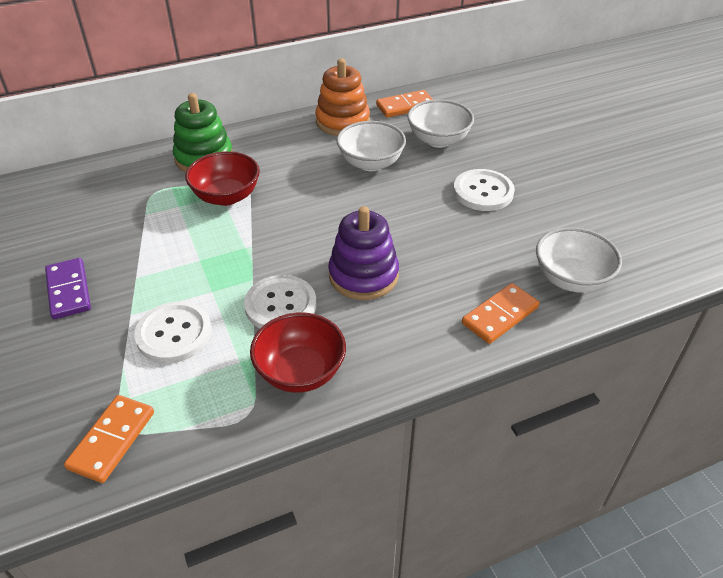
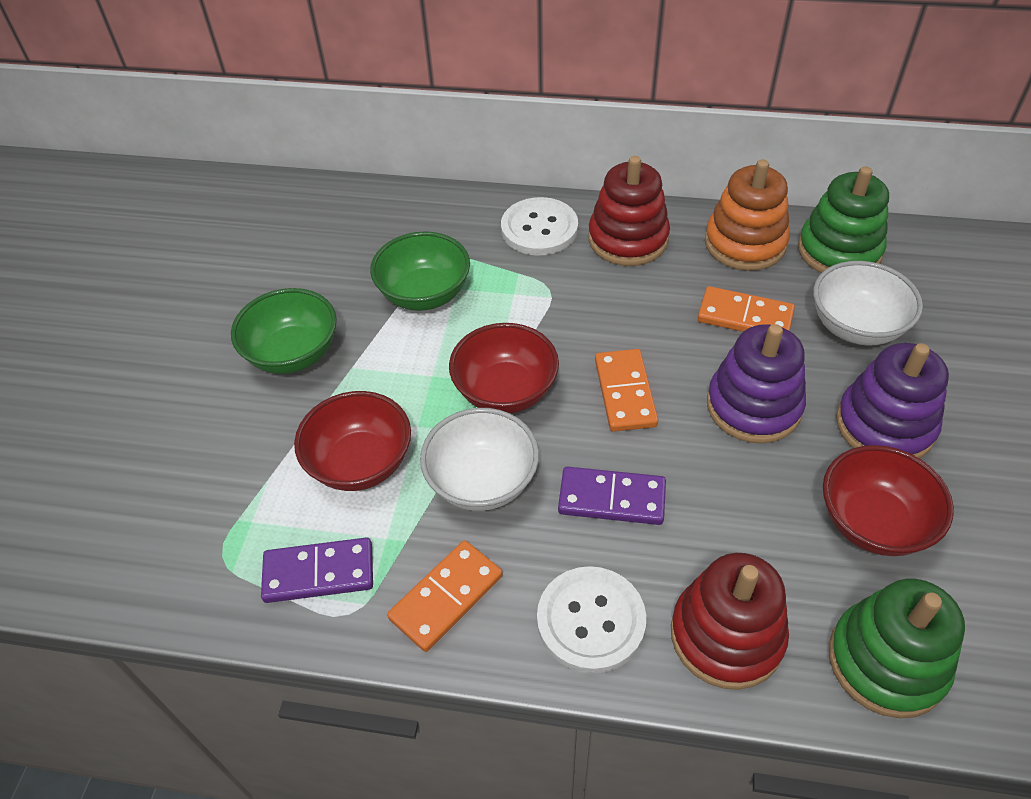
green bowl: none = 0 -> [231,288,337,374] [370,231,470,311] = 2
green stacking toy: [173,93,233,172] = 1 -> [798,166,889,273] [829,579,965,719] = 2
purple domino: [45,258,91,319] = 1 -> [261,537,373,603] [558,467,666,525] = 2
purple stacking toy: [328,206,399,300] = 1 -> [707,324,806,444] [836,343,949,459] = 2
red bowl: [185,151,260,206] [250,313,346,393] = 2 -> [294,391,411,491] [449,323,559,414] [823,445,954,556] = 3
red stacking toy: none = 0 -> [589,156,670,266] [671,553,789,690] = 2
white bowl: [337,121,406,171] [407,99,474,148] [536,227,622,293] = 3 -> [420,408,539,511] [813,261,923,345] = 2
white button: [134,302,212,363] [244,275,317,329] [453,169,515,211] = 3 -> [501,197,578,255] [537,566,646,674] = 2

